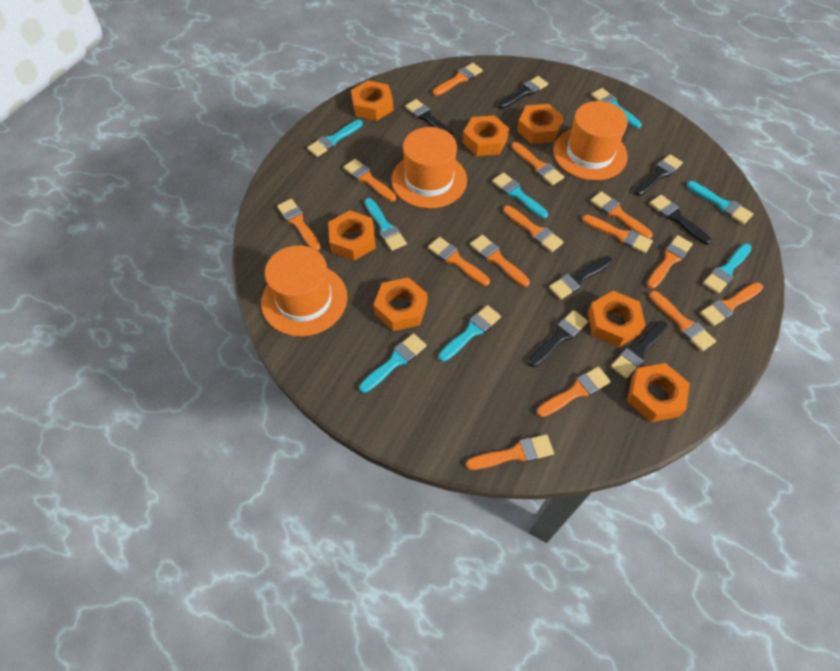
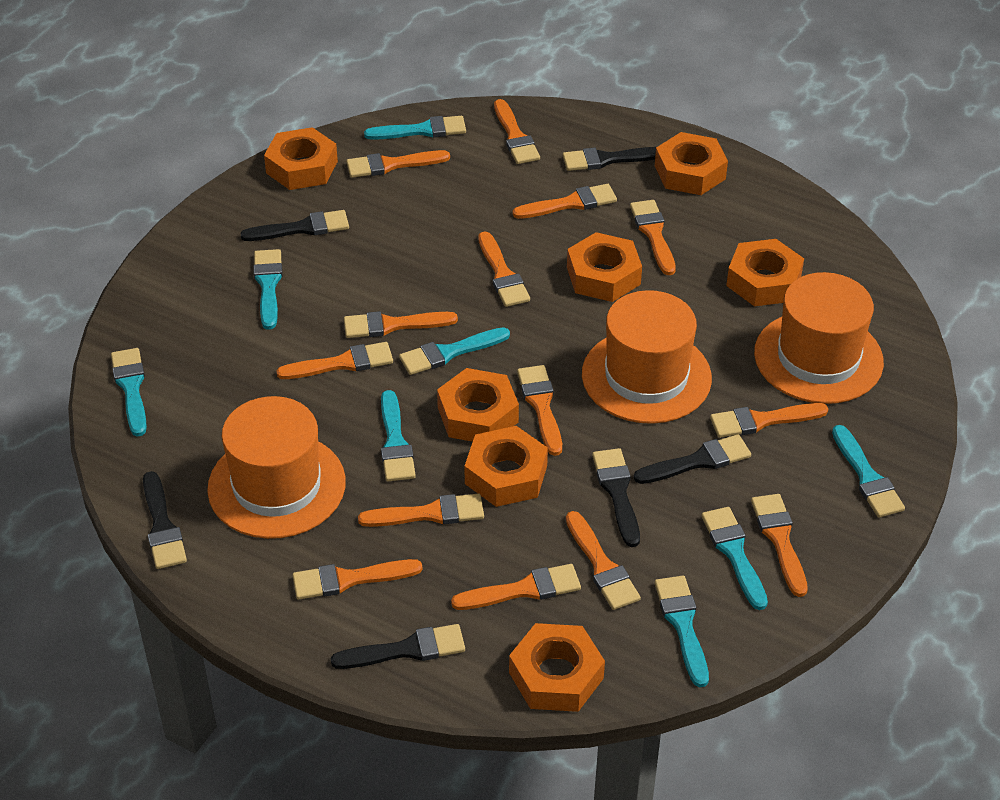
black brush: [405,99,454,136] [498,76,548,109] [528,310,588,367] [549,256,612,300] [611,321,667,379] [634,154,683,196] [649,195,711,244] = 7 -> [143,471,187,569] [240,210,349,241] [331,624,465,669] [563,147,656,171] [592,448,640,547] [634,434,751,484] = 6

